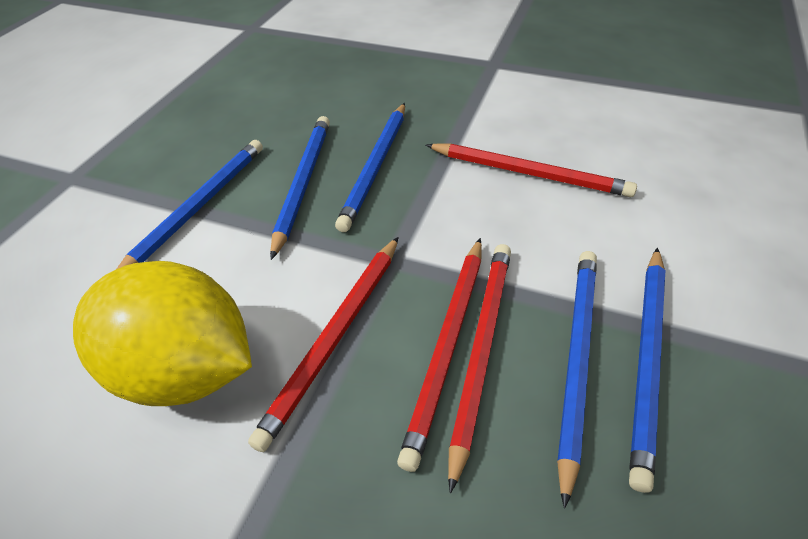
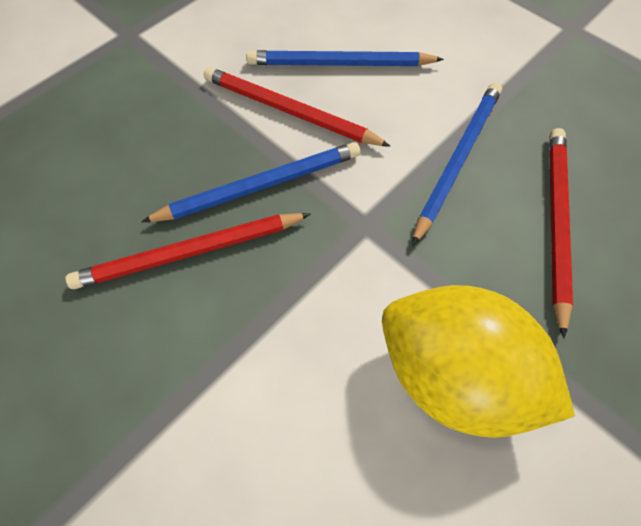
blue pencil: [117,140,263,269] [270,116,330,260] [335,103,405,232] [557,251,597,509] [629,248,665,493] = 5 -> [141,142,360,222] [246,50,444,66] [412,82,502,246] = 3
red pencil: [248,237,399,452] [397,238,482,472] [426,144,637,197] [448,244,511,494] = 4 -> [66,213,311,289] [204,67,391,147] [549,128,573,339] = 3

